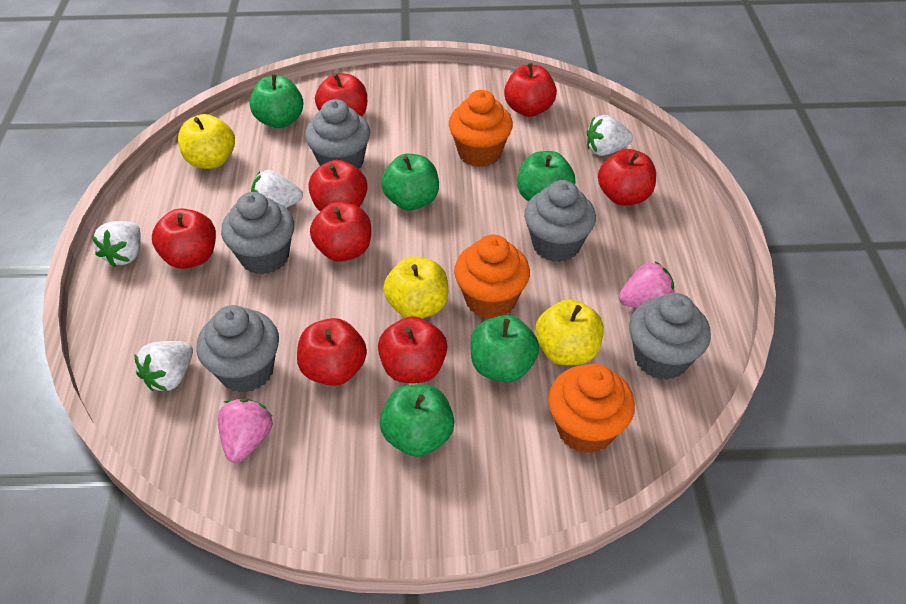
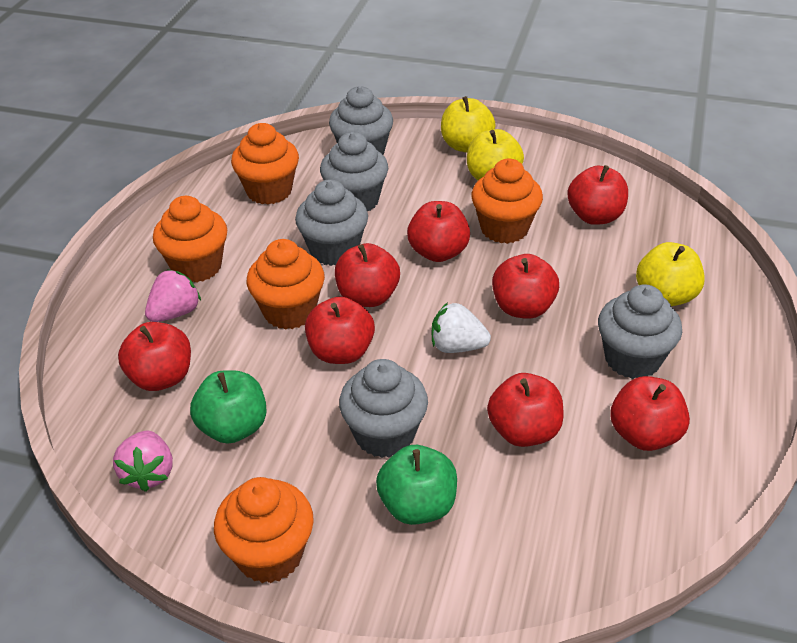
green apple: [249,74,303,128] [380,384,454,457] [381,154,439,210] [470,315,539,382] [517,151,575,202] = 5 -> [190,370,267,444] [376,445,457,525] = 2
orange cupcake: [449,90,513,167] [454,235,530,319] [548,364,635,454] = 3 -> [153,196,227,283] [214,477,314,583] [231,123,299,205] [247,239,325,330] [471,158,543,244] = 5
white strawberry: [92,221,141,267] [134,341,193,391] [251,170,303,208] [586,115,633,156] = 4 -> [432,302,491,353] = 1

